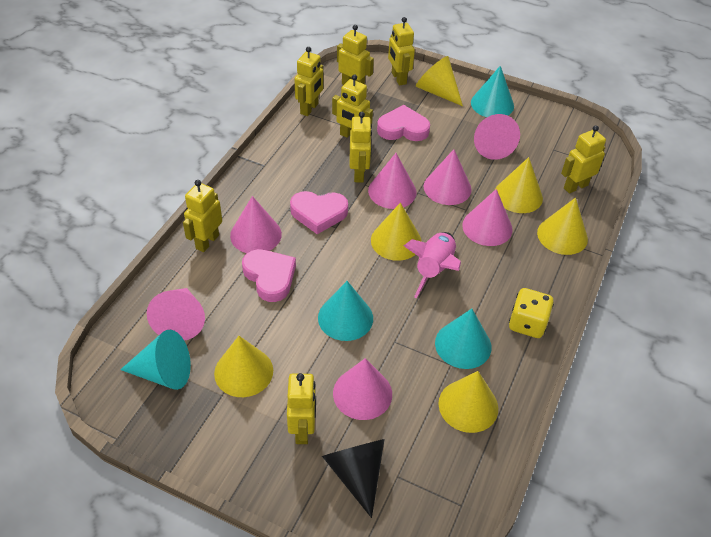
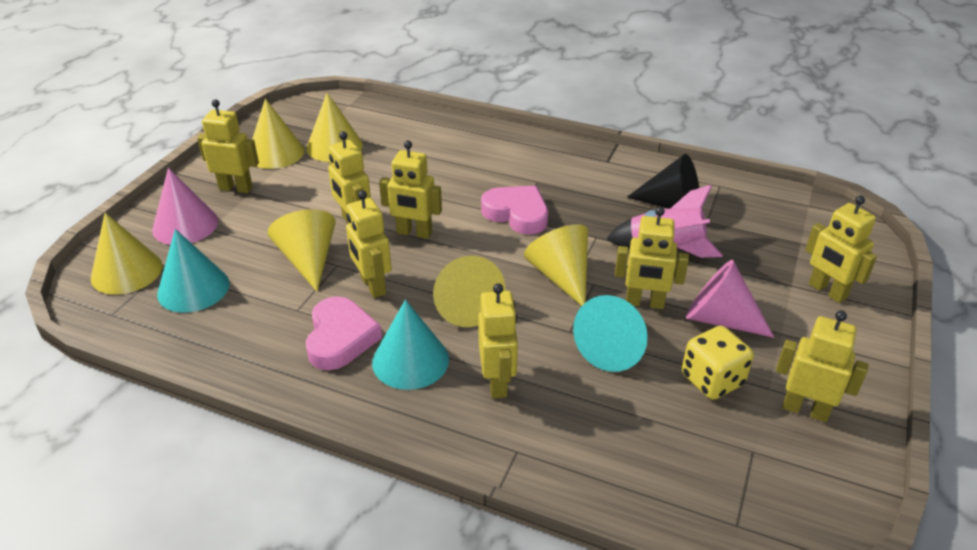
pink cone: [147,288,205,341] [230,196,282,253] [333,358,392,420] [368,153,416,209] [424,149,472,205] [462,189,513,246] [474,114,520,160] = 7 -> [152,168,218,245] [686,260,774,338] = 2
pink heart: [242,249,296,302] [290,191,348,234] [377,105,430,141] = 3 -> [306,296,382,370] [481,186,548,235] = 2
turquoise cone: [120,330,191,390] [318,281,373,341] [435,309,491,369] [471,66,514,117] = 4 -> [157,229,229,313] [372,300,449,390] [573,295,648,372] = 3

